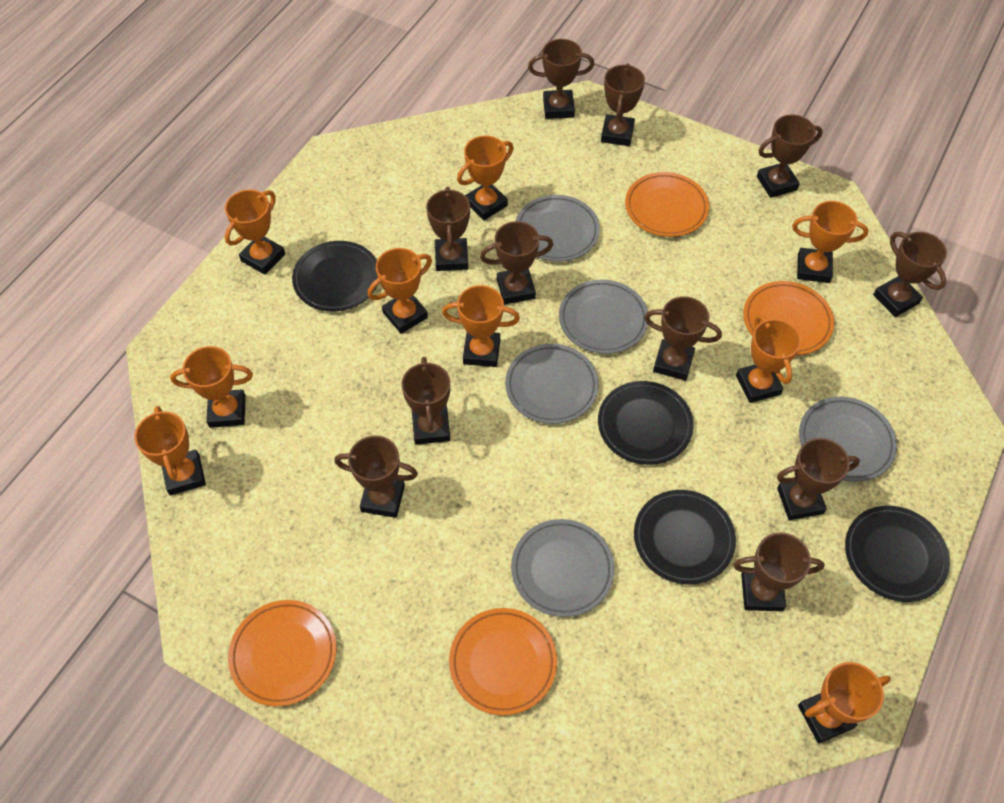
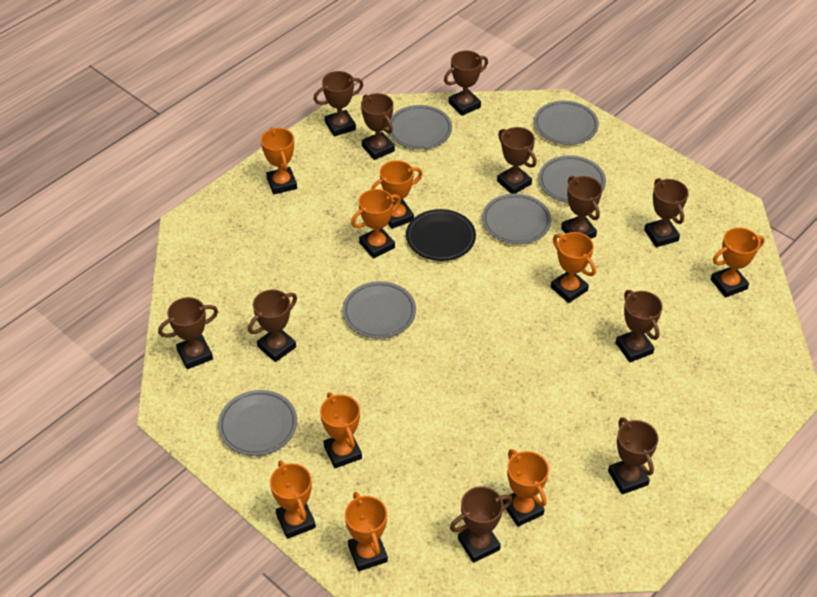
black plate: [292,241,378,311] [598,381,694,465] [634,490,736,584] [845,506,950,602] = 4 -> [406,209,476,261] = 1
grey plate: [505,344,599,424] [511,519,614,617] [516,195,600,262] [559,279,648,354] [799,397,897,482] = 5 -> [218,390,297,456] [342,281,416,339] [388,105,452,150] [482,194,551,244] [534,101,599,145] [538,155,606,203] = 6
orange plate: [228,600,337,707] [449,608,557,715] [625,172,709,237] [743,281,834,355] = 4 -> none = 0

